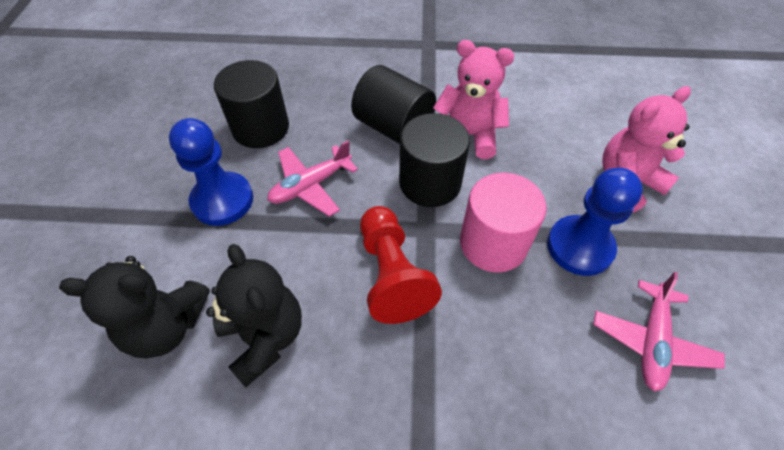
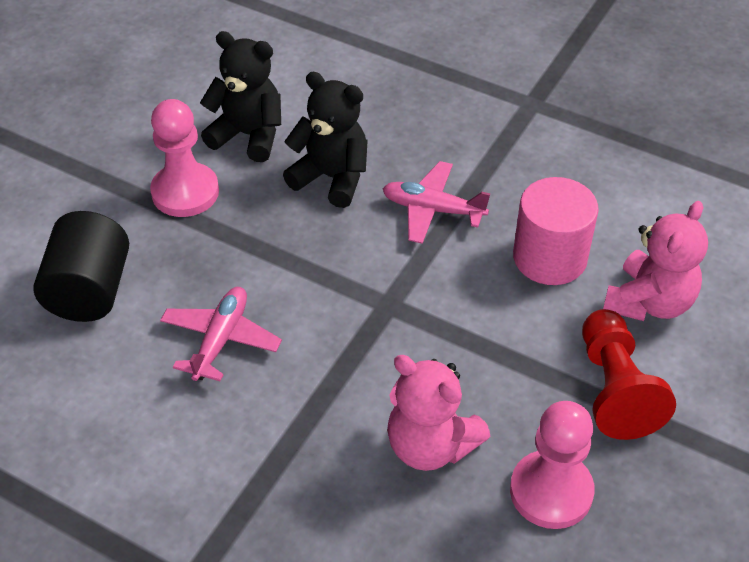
black cylinder: [214,60,289,148] [351,65,436,144] [399,113,470,207] = 3 -> [33,211,129,322] = 1
blue pawn: [169,118,253,226] [547,168,643,276] = 2 -> none = 0
pink pawn: none = 0 -> [150,99,219,217] [510,401,595,529] = 2

